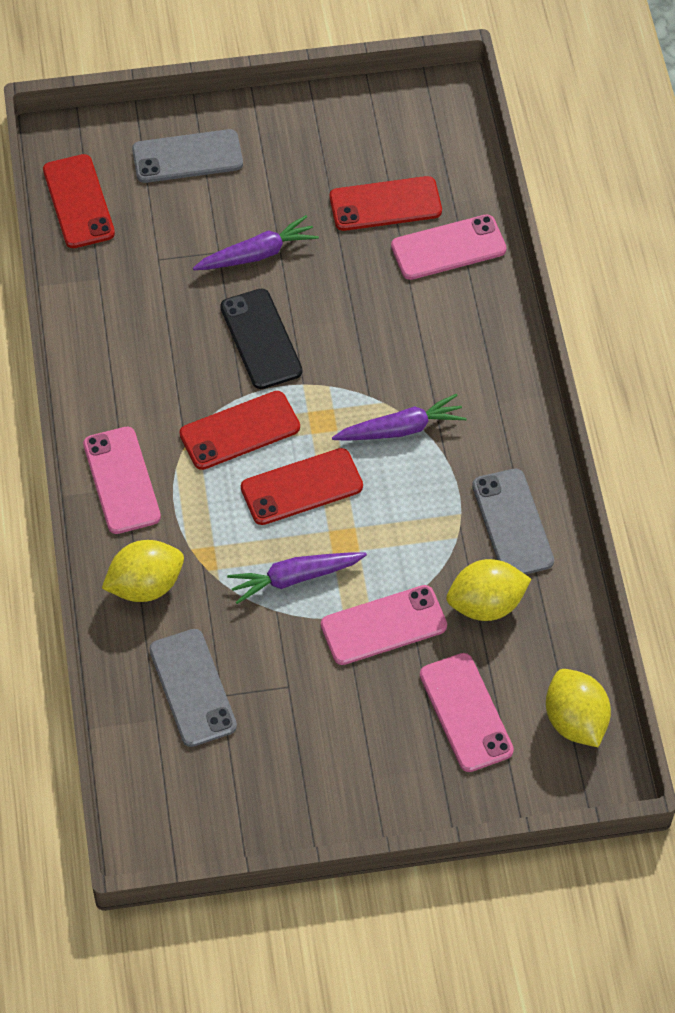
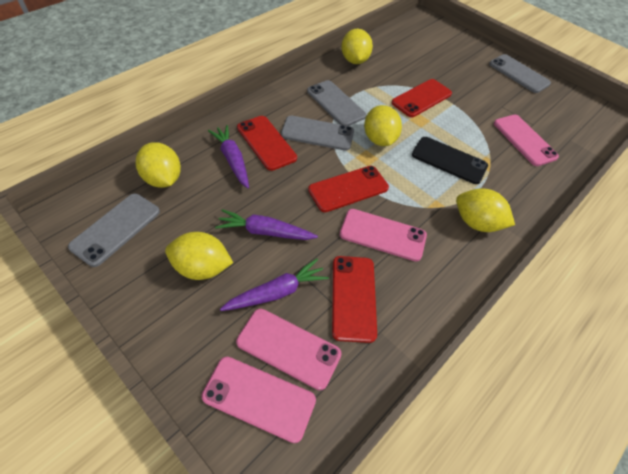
grey phone: [132,129,243,183] [149,629,237,747] [472,469,554,574] = 3 -> [68,193,160,267] [281,116,354,151] [307,80,367,126] [489,54,551,93] = 4
yellow lemon: [102,540,184,602] [447,559,531,621] [546,669,611,747] = 3 -> [136,142,181,188] [165,232,233,280] [341,29,373,64] [364,105,402,146] [456,188,515,232] = 5

